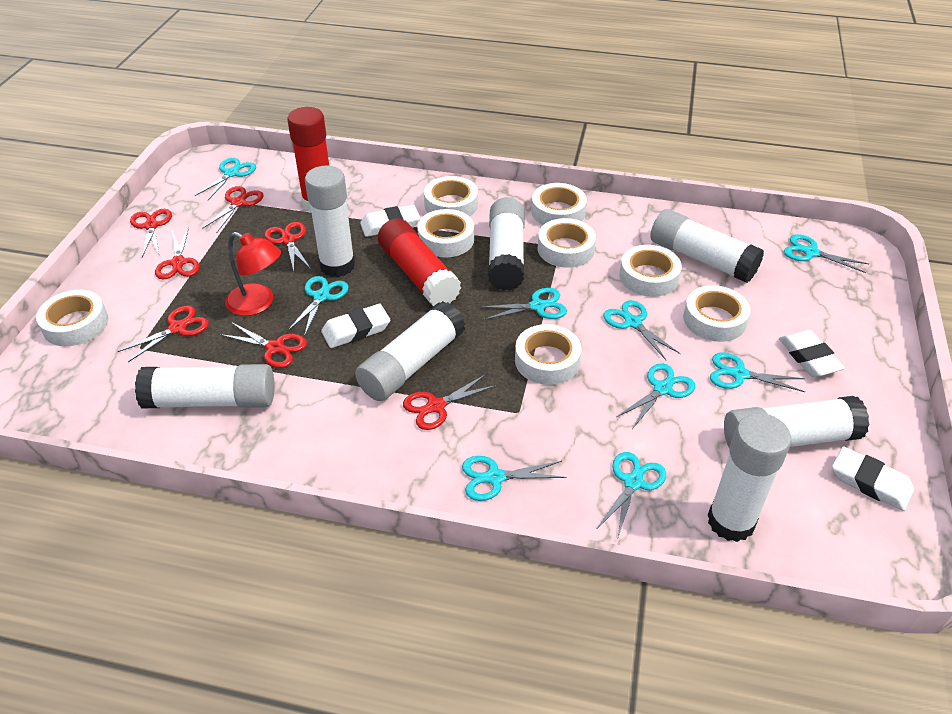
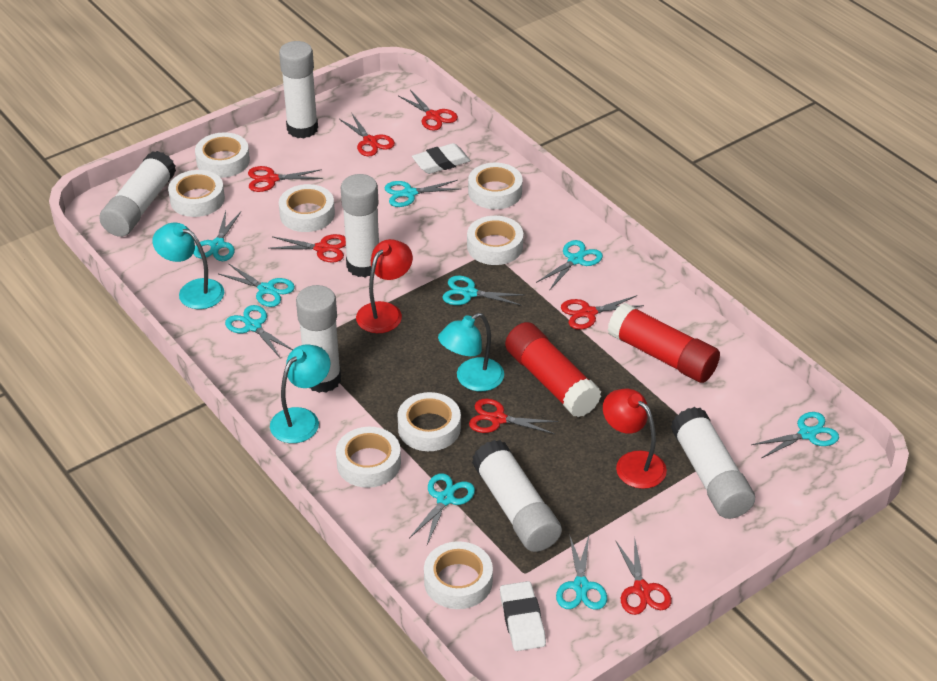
red lamp: [225,232,281,316] = 1 -> [356,239,413,333] [603,389,667,489] = 2
turquoise lamp: none = 0 -> [152,223,224,309] [270,344,330,443] [438,313,504,391] = 3
white eraser: [321,304,390,348] [360,205,420,237] [779,330,845,377] [832,446,914,511] = 4 -> [412,143,470,174] [500,581,546,651] = 2
white glue stick: [135,364,275,408] [305,165,355,277] [355,301,465,401] [488,197,525,291] [650,209,764,283] [708,413,791,542] [724,396,870,449] = 7 -> [99,151,176,237] [279,41,318,138] [296,285,341,393] [341,174,379,277] [472,440,562,552] [671,407,755,519] = 6

